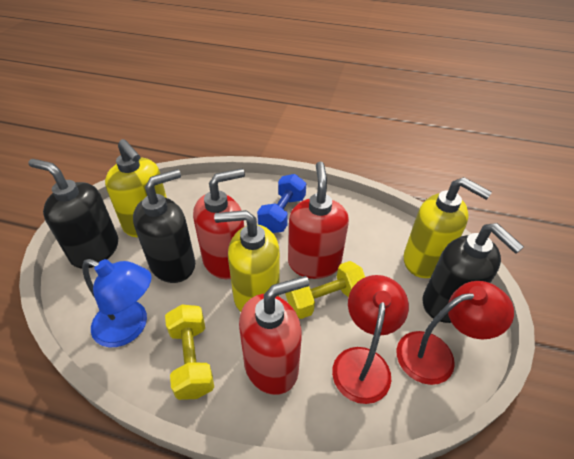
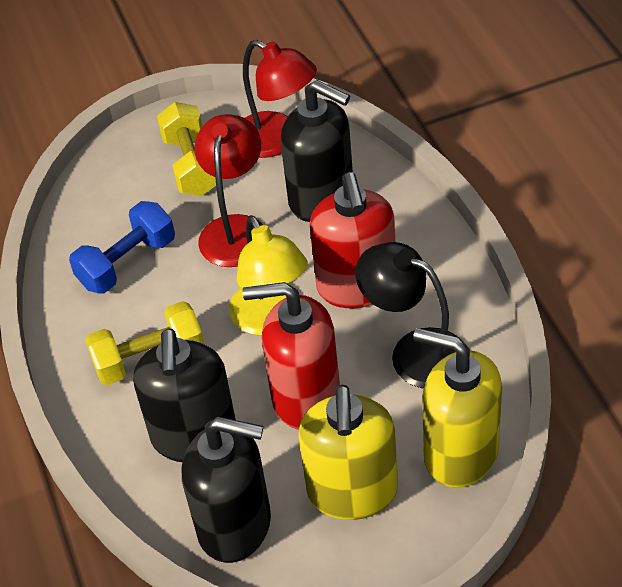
black lamp: none = 0 -> [355,242,458,388] = 1
blue lamp: [82,259,152,347] = 1 -> none = 0
red soap dispenser: [193,168,245,279] [239,276,309,395] [288,162,349,279] = 3 -> [242,282,340,430] [310,172,395,308] = 2
yellow lamp: none = 0 -> [229,215,308,336] = 1
yellow soap dispenser: [105,139,167,237] [214,210,280,312] [404,177,492,278] = 3 -> [298,385,398,520] [413,328,502,488] = 2

